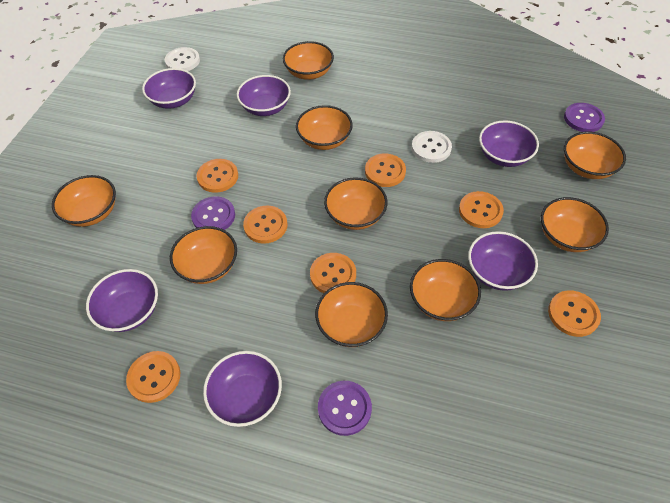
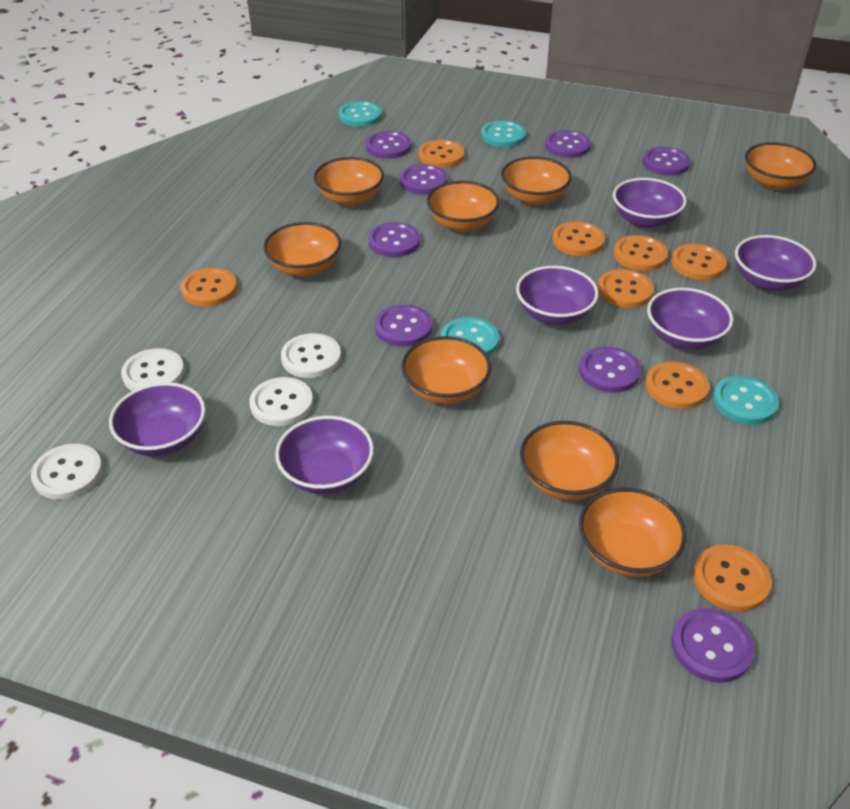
orange bowl: [52,175,116,227] [170,226,237,284] [283,41,334,80] [296,105,353,150] [315,282,388,347] [324,177,388,230] [410,259,481,321] [541,197,609,252] [564,132,626,179] = 9 -> [264,222,341,277] [314,157,384,206] [401,336,491,404] [427,181,500,231] [501,157,572,205] [520,421,619,500] [579,488,686,577] [745,142,816,190] = 8
orange button: [126,351,180,403] [197,159,238,193] [243,206,287,244] [310,253,356,293] [365,154,406,187] [459,191,504,228] [548,290,601,337] = 7 -> [181,268,237,306] [419,140,464,168] [552,221,605,256] [597,269,654,308] [614,235,668,271] [645,362,709,409] [671,244,727,280] [693,545,772,612] = 8
purple button: [191,196,235,230] [318,381,372,436] [564,103,605,132] = 3 -> [366,131,411,159] [368,222,420,257] [375,304,432,347] [400,164,447,194] [545,130,591,158] [579,347,641,393] [642,147,690,176] [672,608,755,683] = 8
turquoise button: none = 0 -> [339,101,382,127] [441,317,499,356] [481,121,526,147] [713,376,779,424] = 4
white button: [164,47,200,71] [412,131,452,163] = 2 -> [31,444,103,499] [121,348,184,391] [249,377,313,426] [281,333,341,378] = 4

